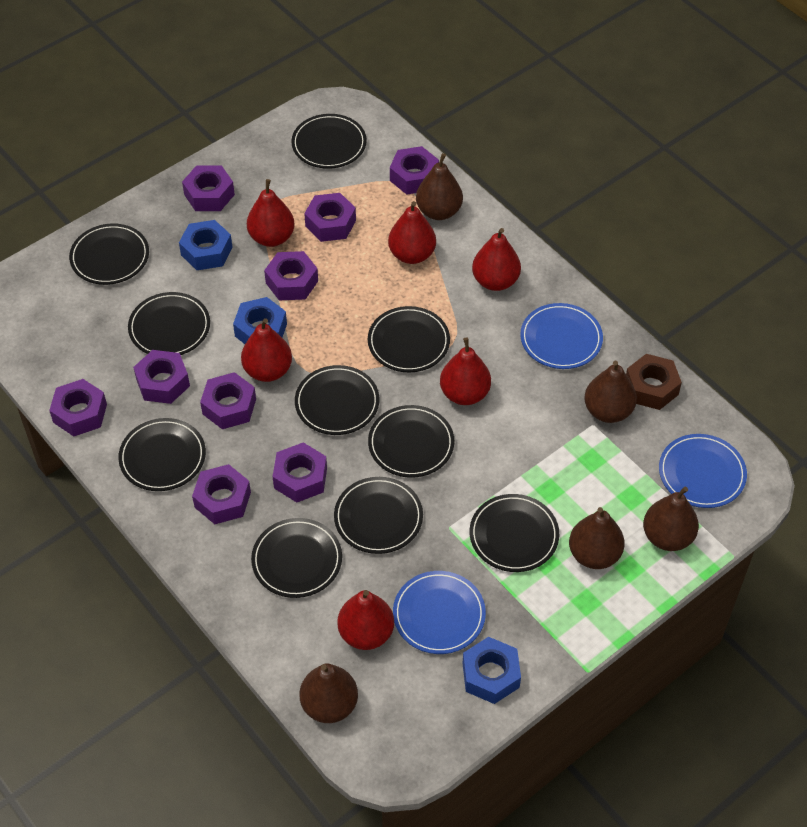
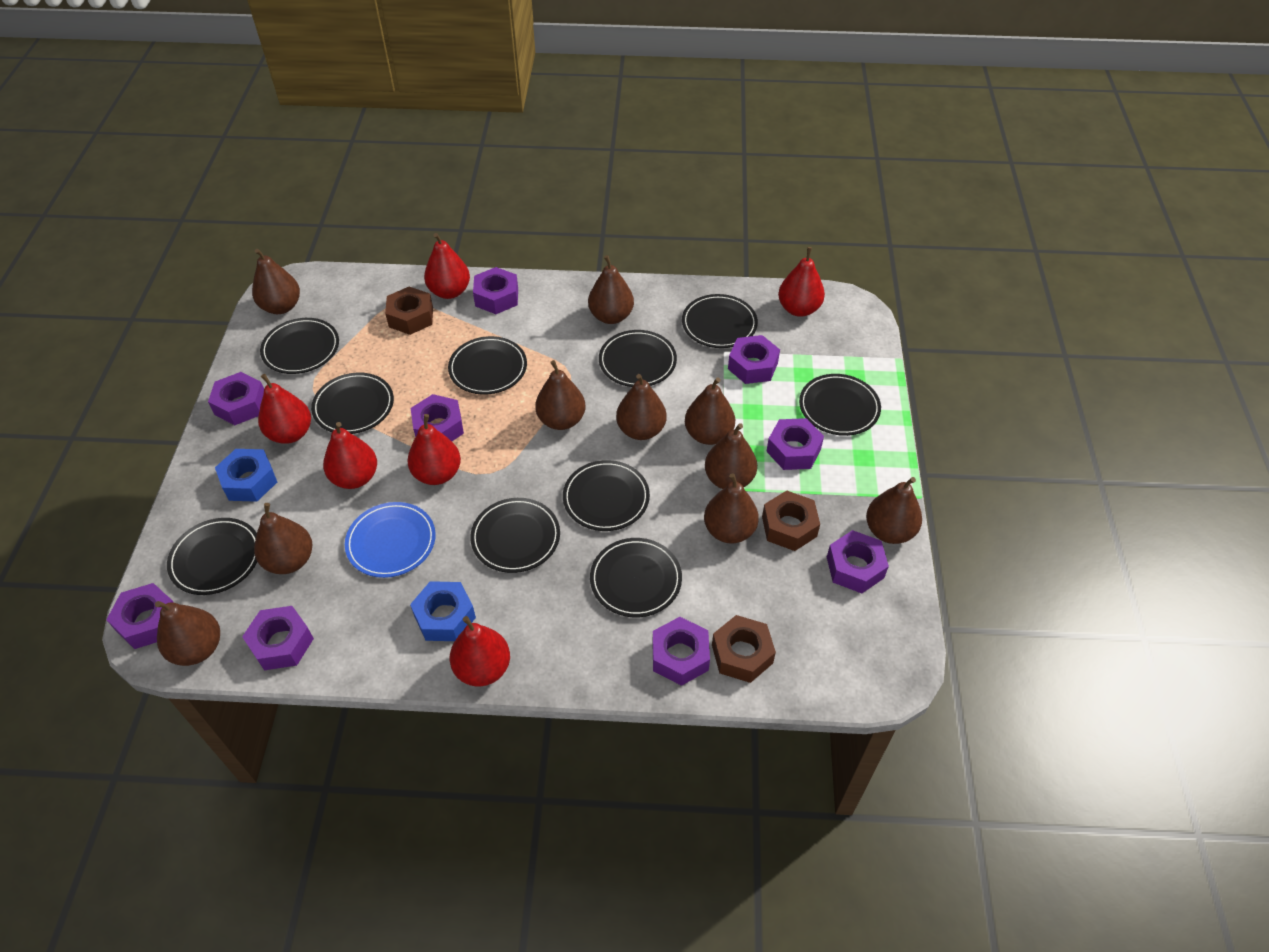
blue nut: [179,220,233,270] [233,297,287,344] [463,637,521,704] = 3 -> [215,449,277,502] [410,581,476,641] = 2
blue plate: [393,571,486,654] [520,303,603,369] [659,434,747,508] = 3 -> [345,502,436,578] = 1
brown nut: [626,354,682,410] = 1 -> [385,286,433,335] [712,615,776,683] [762,491,820,551] = 3
brown pear: [299,663,358,723] [416,153,463,220] [569,507,625,569] [584,361,637,423] [643,487,699,551] = 5 -> [155,601,220,666] [252,249,300,314] [254,503,312,574] [535,360,585,430] [588,255,634,324] [616,374,667,440] [685,377,735,445] [704,473,759,543] [705,423,757,489] [866,477,922,544] = 10

